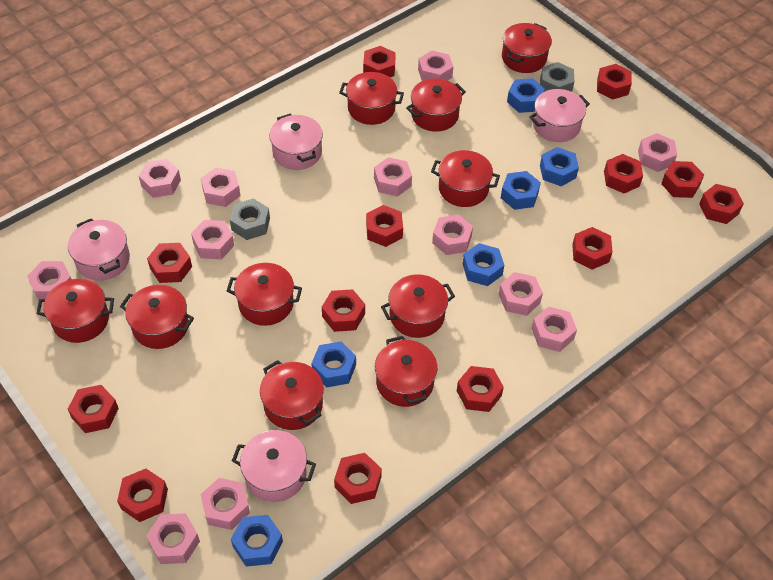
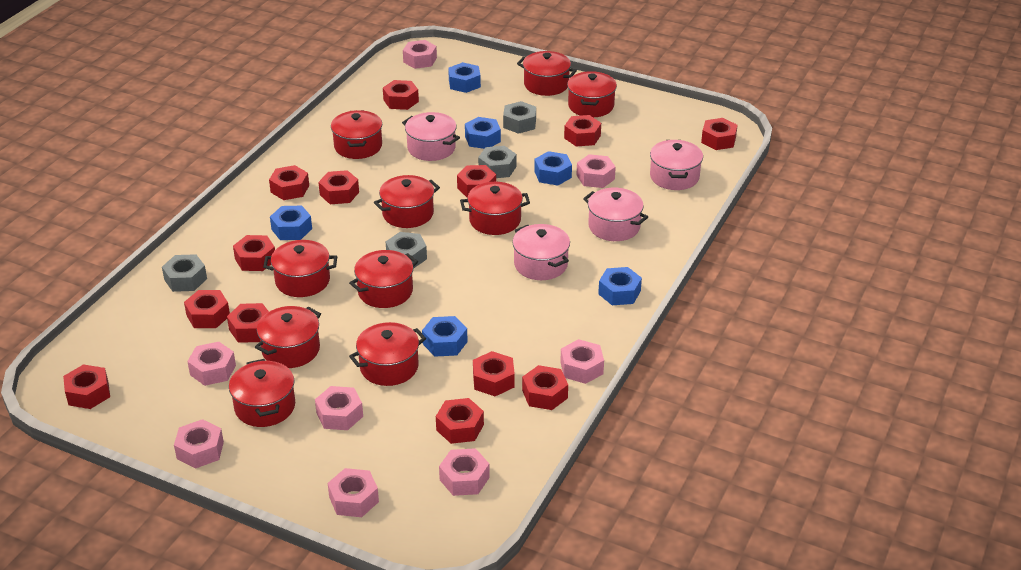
grey nut: [230,199,270,240] [540,62,574,92] = 2 -> [162,254,207,292] [385,232,427,269] [478,146,516,178] [503,101,536,134] = 4
pink nut: [27,261,71,301] [139,159,181,198] [146,514,200,564] [191,220,234,259] [200,478,250,530] [201,168,240,207] [374,157,412,197] [418,51,453,81] [432,214,473,255] [499,272,543,316] [531,306,577,352] [638,133,677,172] = 12 -> [174,419,224,469] [187,342,236,386] [315,386,363,430] [328,468,379,517] [403,40,437,69] [439,448,490,496] [560,339,604,384] [576,154,616,188] = 8

